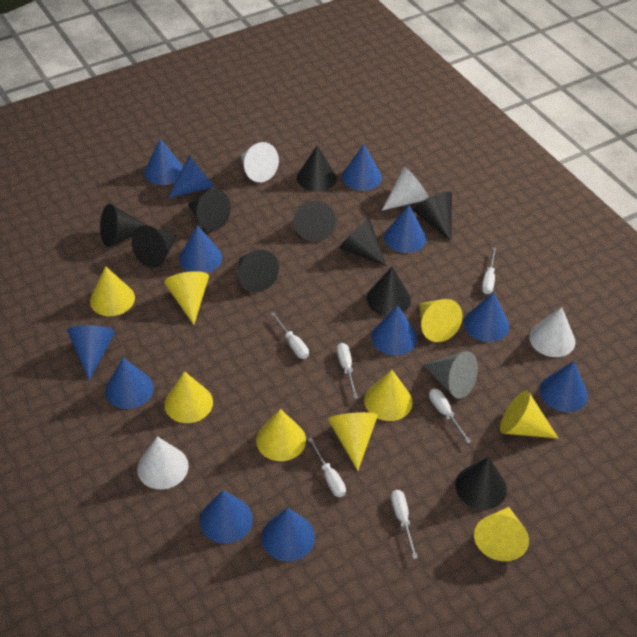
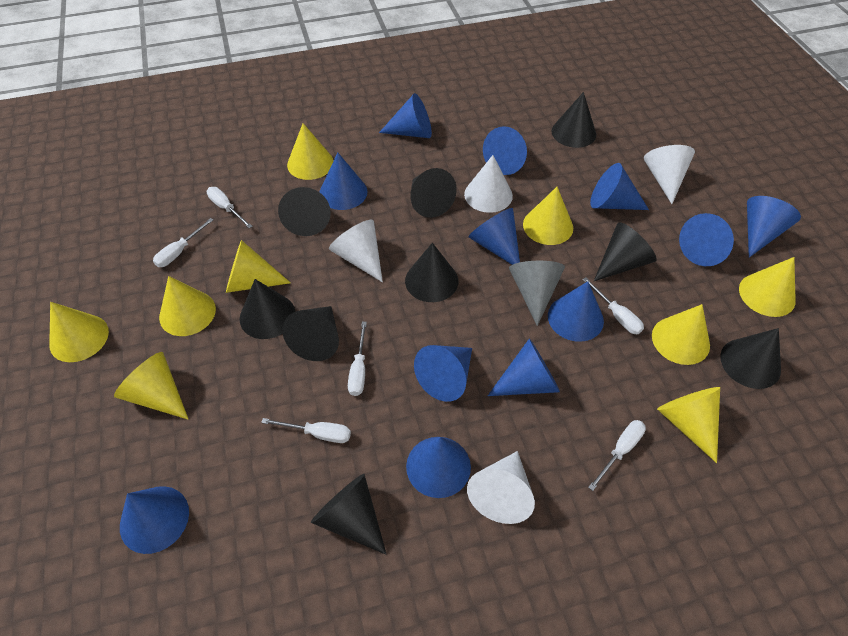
black cone: [100,204,148,247] [132,225,177,268] [188,189,231,231] [238,249,279,292] [294,201,336,241] [297,145,337,192] [339,218,386,266] [367,267,411,316] [414,192,452,241] [455,457,507,510] = 10 -> [239,279,295,339] [278,187,331,236] [282,306,339,361] [311,474,387,555] [405,243,458,302] [411,168,457,218] [551,92,596,148] [594,222,657,281] [720,328,781,389] = 9

